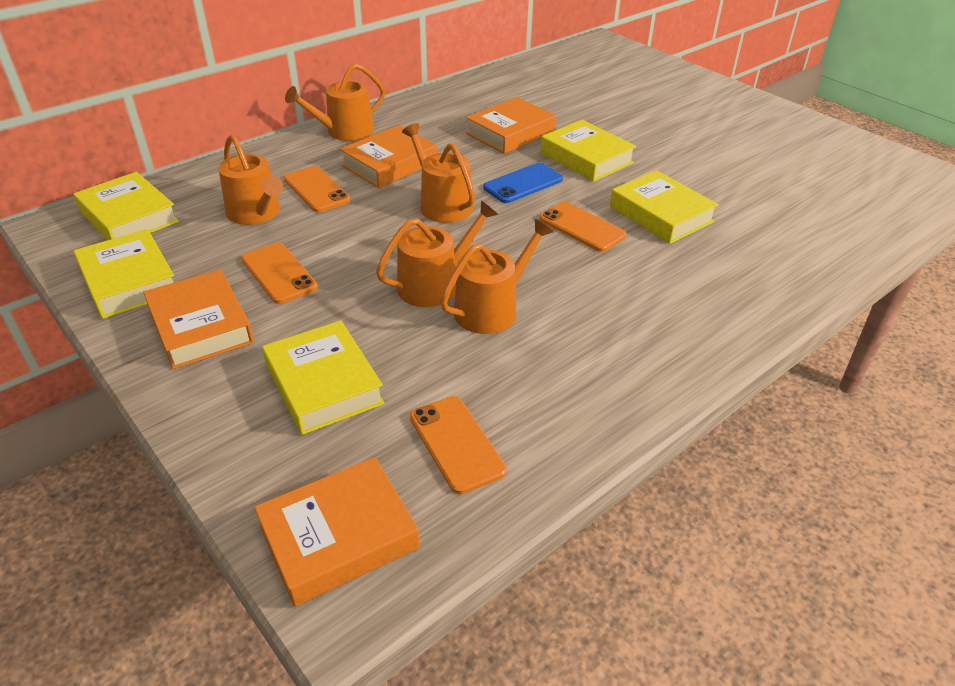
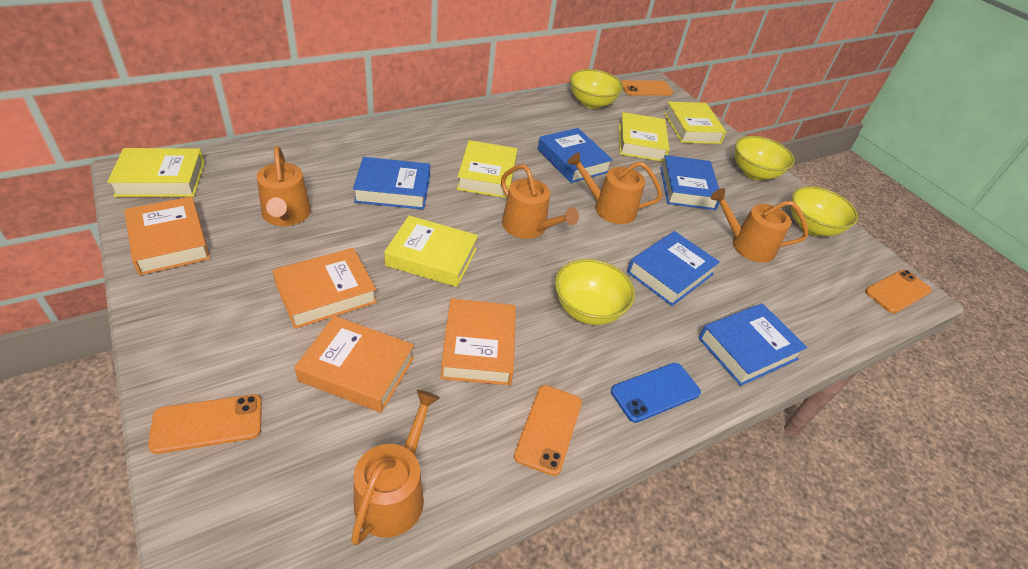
blue book: none = 0 -> [353,157,430,210] [538,128,613,183] [627,231,720,306] [660,155,719,210] [698,303,807,386] = 5
yellow bowl: none = 0 -> [555,259,635,325] [570,69,623,109] [735,136,795,180] [791,186,858,236] = 4

